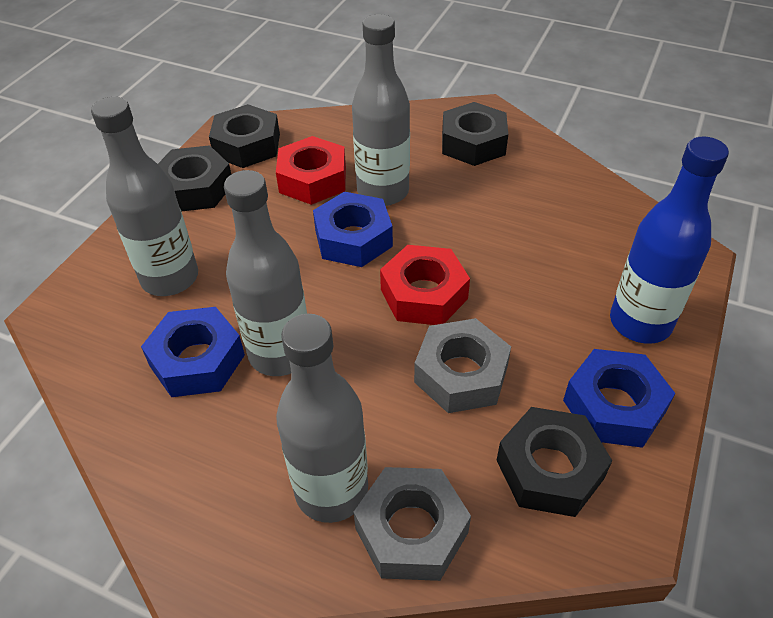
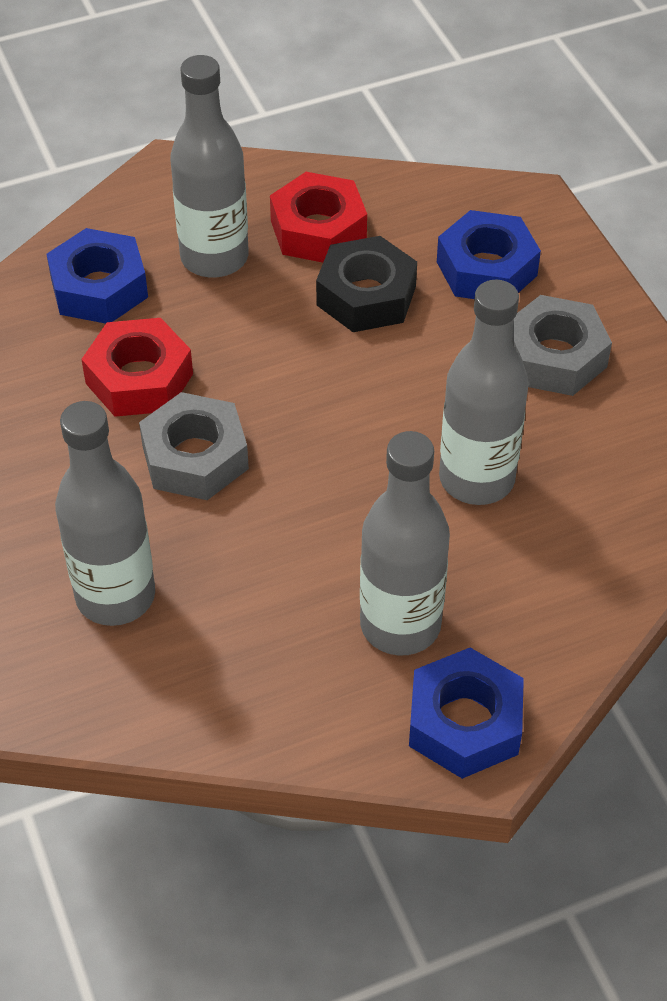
black nut: [158,145,231,211] [209,104,280,168] [442,102,508,166] [497,407,612,517] = 4 -> [316,236,417,332] = 1
blue bottle: [610,136,729,344] = 1 -> none = 0

